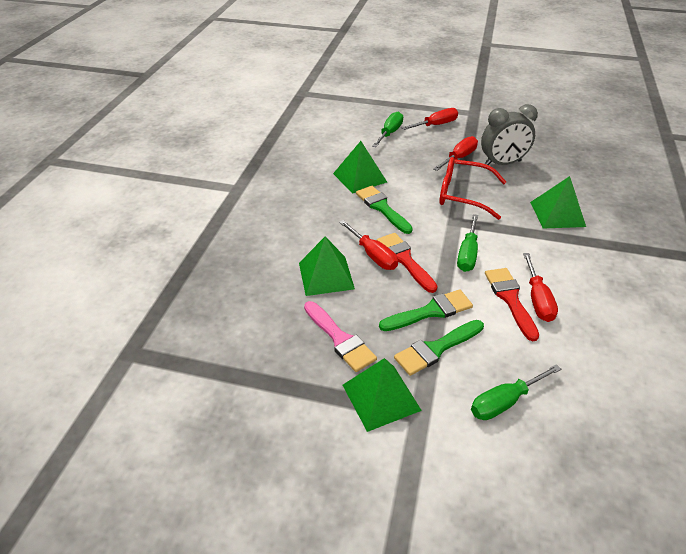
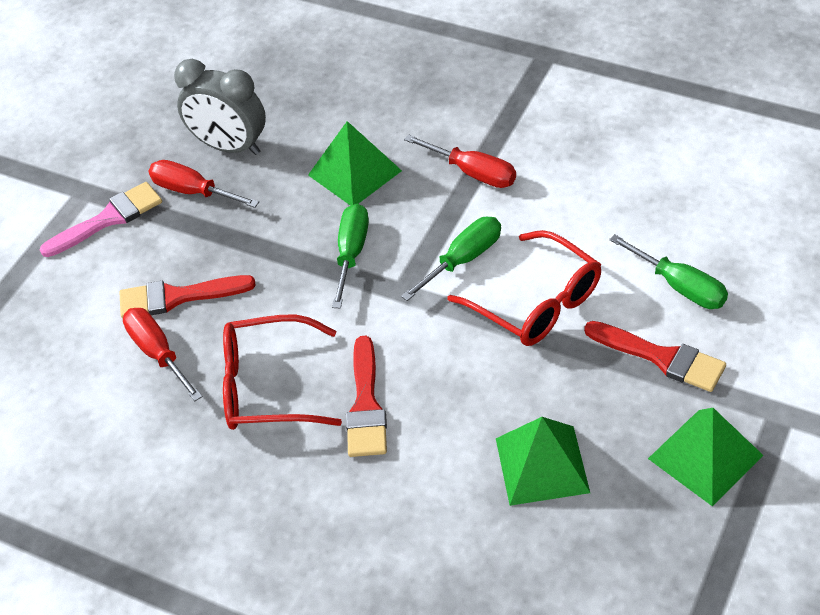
green brush: [356,186,413,234] [379,289,473,331] [394,320,484,376] = 3 -> none = 0
green pyramid: [299,237,355,296] [333,141,387,193] [343,358,422,432] [530,176,586,229] = 4 -> [308,121,402,206] [496,417,590,506] [648,408,763,506] = 3
red brush: [377,233,438,293] [485,268,539,341] = 2 -> [119,275,256,319] [346,336,387,457] [584,321,726,392] = 3
red glasses: [439,157,506,220] = 1 -> [223,315,342,430] [448,230,601,346] = 2
red screwdriver: [339,220,398,270] [402,108,458,130] [433,136,478,171] [523,253,558,322] = 4 -> [123,308,203,401] [149,160,259,208] [404,134,516,188] = 3

